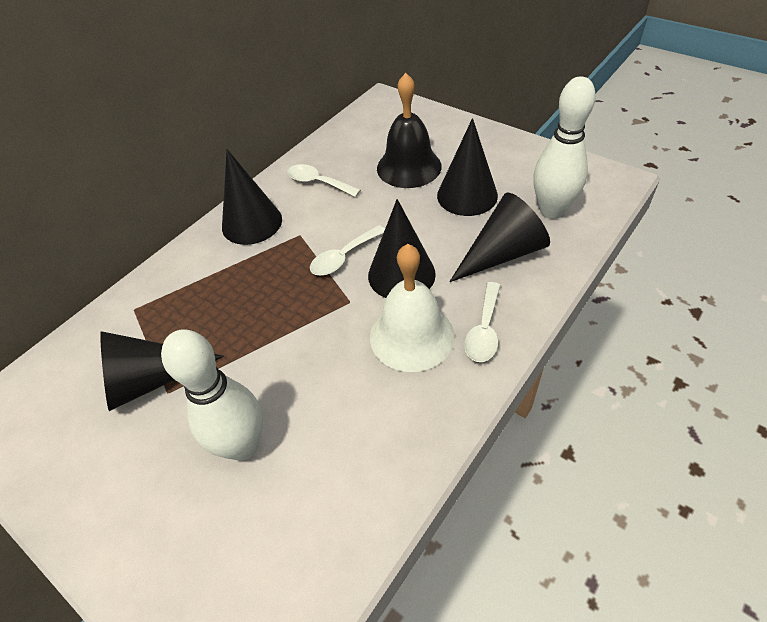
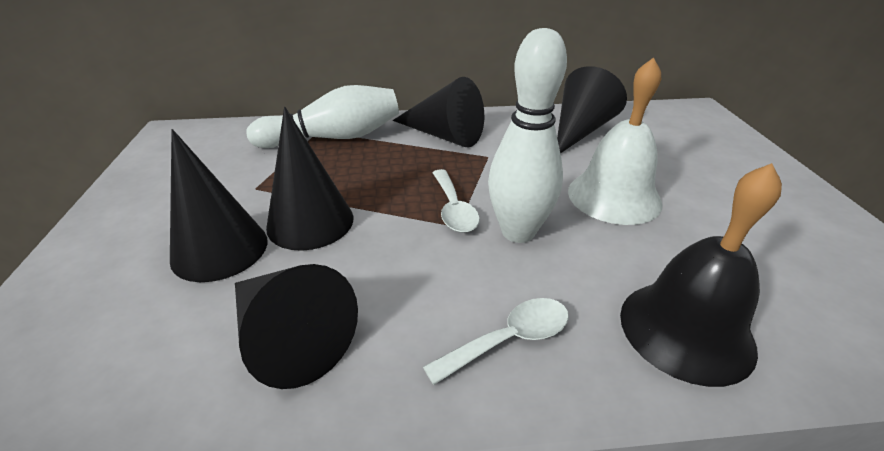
white spoon: [288,164,361,197] [310,225,385,276] [464,282,500,362] = 3 -> [423,298,569,385] [432,169,480,233] = 2

